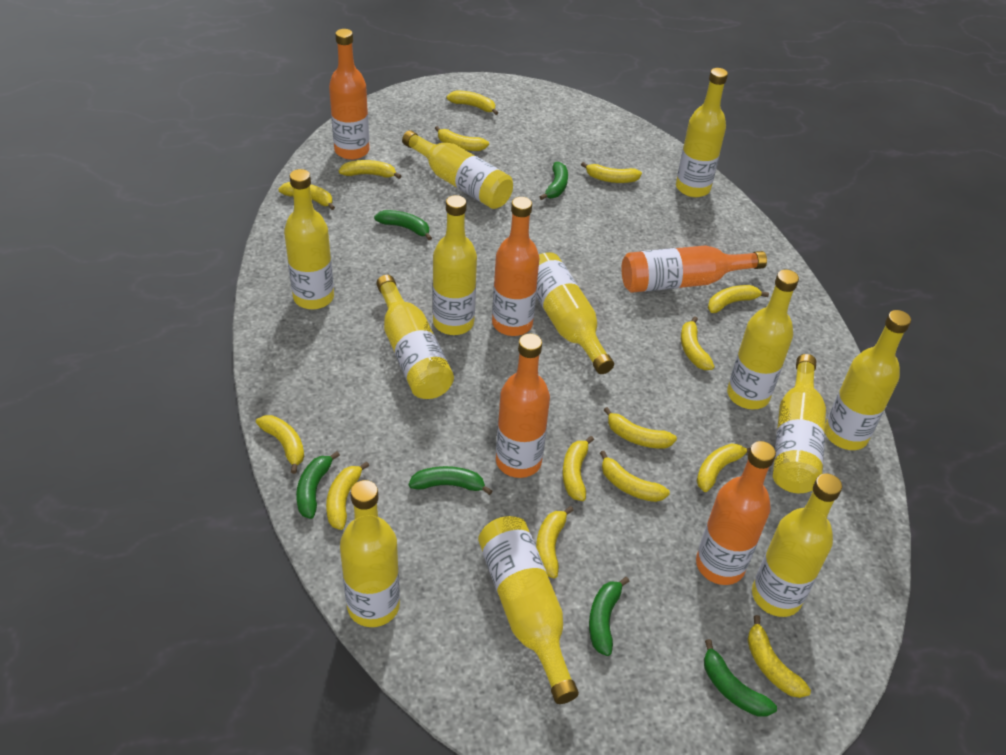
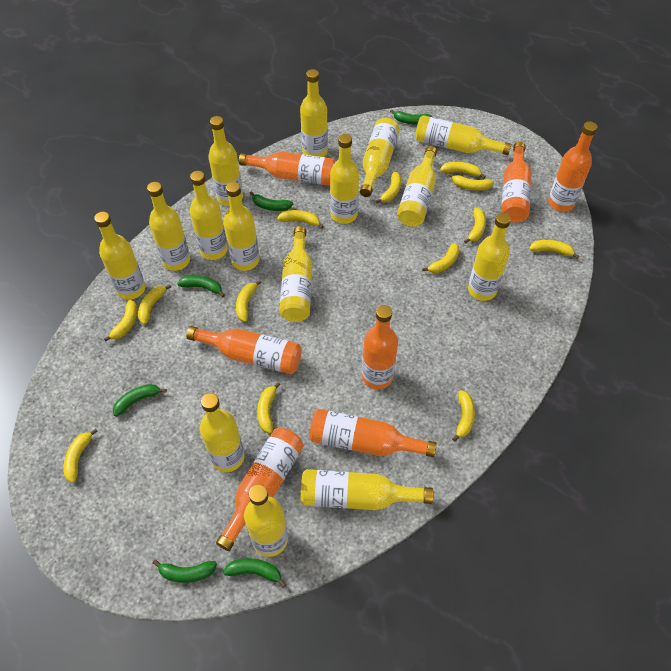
orange bottle: [329,29,370,160] [492,197,540,336] [496,334,550,478] [621,246,767,293] [696,441,776,585] = 5 -> [186,326,302,374] [216,428,303,551] [239,151,336,186] [309,409,437,457] [362,305,398,389] [501,141,531,223] [548,121,597,212] = 7
yellow banana: [256,415,304,474] [278,182,335,210] [326,461,369,530] [339,160,401,179] [435,126,489,151] [447,91,498,115] [536,506,574,578] [563,436,594,501] [581,162,642,183] [600,451,670,502] [604,407,677,449] [681,316,715,370] [697,443,750,492] [708,285,769,313] [747,615,811,698] = 15 -> [63,428,97,483] [104,300,138,342] [138,284,171,324] [236,280,262,322] [257,382,281,433] [277,210,324,229] [376,172,401,203] [422,243,460,273] [440,162,486,179] [448,173,494,191] [452,390,475,442] [464,208,486,244] [529,240,579,259] = 13
yellow bottle: [284,169,334,310] [340,480,400,627] [376,275,454,399] [402,130,513,209] [433,195,477,335] [478,516,579,704] [536,252,614,374] [676,68,728,197] [727,269,799,409] [752,474,842,617] [773,354,826,493] [825,310,911,450] = 12 -> [94,212,145,300] [147,182,190,271] [190,171,228,260] [200,393,245,472] [208,116,243,206] [223,182,259,271] [244,484,288,557] [279,226,312,322] [300,69,328,157] [301,469,433,510] [330,134,359,224] [360,118,400,197] [397,146,437,227] [415,115,512,155] [468,213,511,301] = 15

